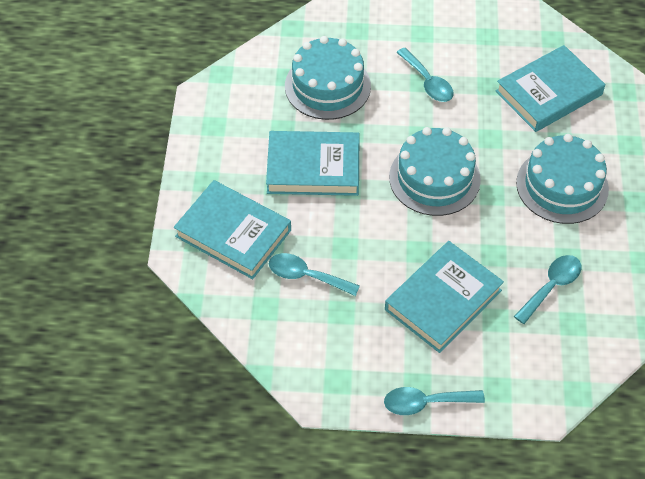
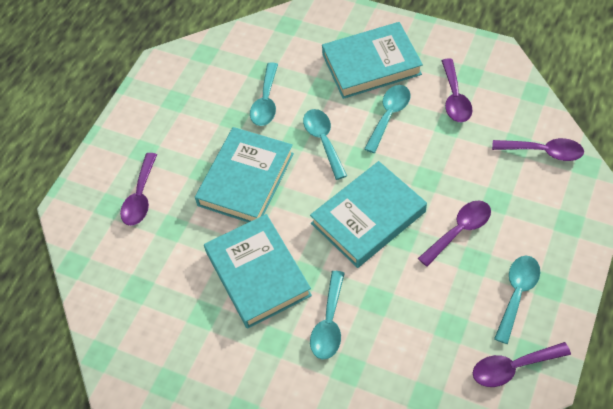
purple spoon: none = 0 -> [120,153,157,226] [418,200,491,267] [442,58,472,122] [473,342,571,387] [492,138,584,161] = 5
turquoise cake: [285,36,371,120] [389,127,481,216] [516,134,609,224] = 3 -> none = 0
turquoise spoon: [269,253,360,296] [384,387,485,415] [396,48,454,102] [514,255,581,324] = 4 -> [250,62,278,126] [303,109,347,180] [310,271,345,359] [364,85,411,153] [494,256,540,344] = 5

